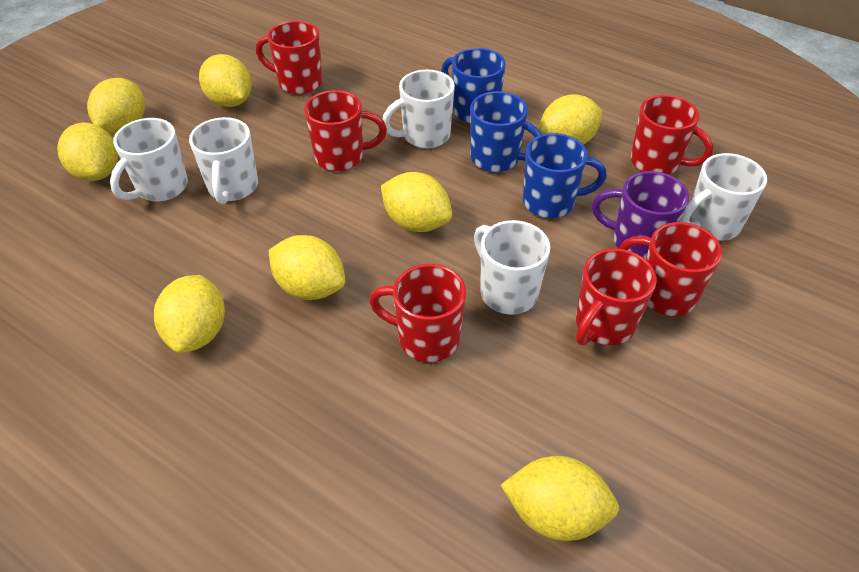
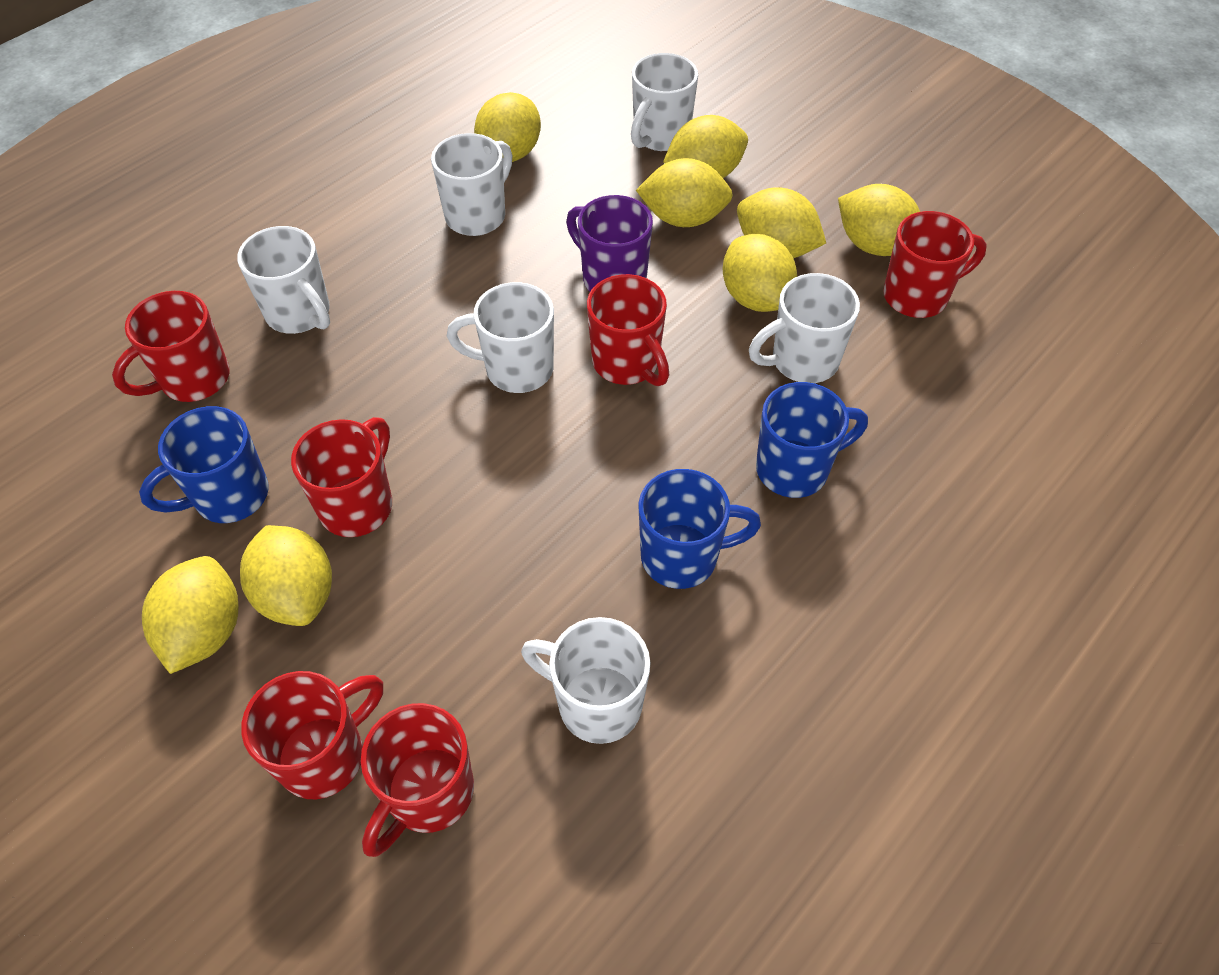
white mug: [110,118,188,201] [189,117,258,204] [383,69,455,148] [474,220,550,314] [680,153,767,240] = 5 -> [237,226,330,334] [431,133,513,236] [447,282,554,393] [521,617,650,744] [631,53,698,151] [749,273,860,383] = 6

